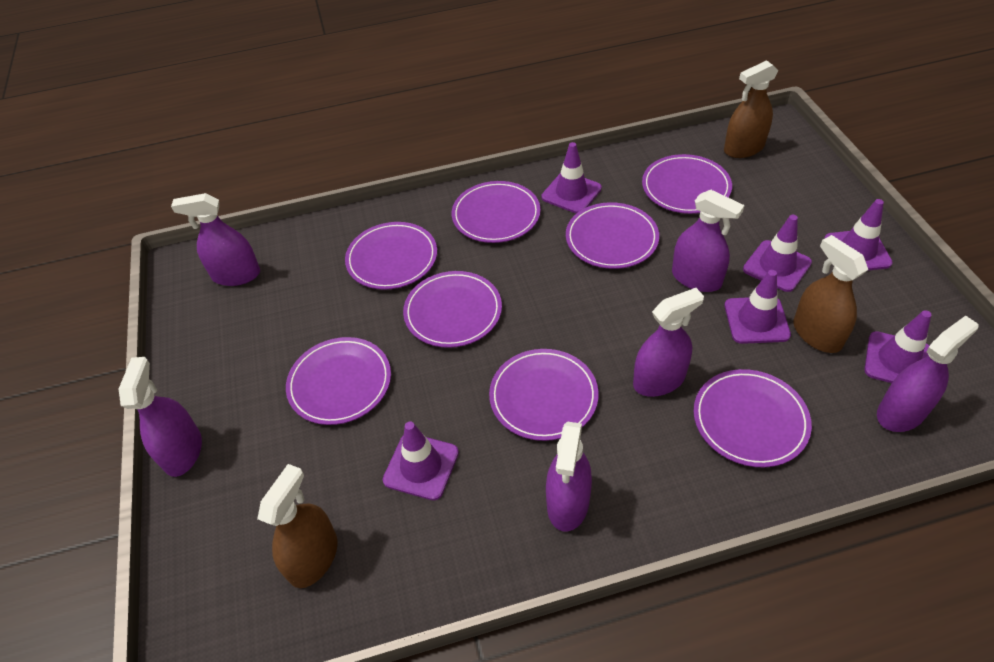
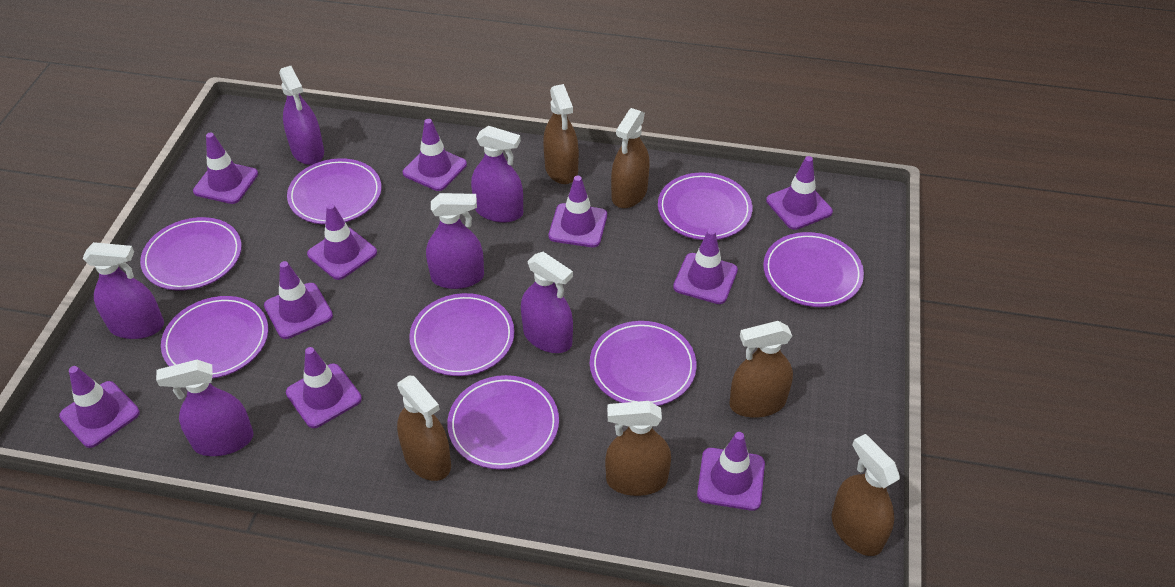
brown spray bottle: [257,464,338,588] [724,60,778,158] [793,235,868,353] = 3 -> [397,376,451,481] [543,84,579,184] [605,401,671,496] [611,108,650,208] [729,321,793,418] [832,434,900,556] = 6
purple traffic cone: [383,422,459,500] [541,142,602,213] [724,270,791,344] [743,215,812,292] [824,199,893,271] [864,310,931,383] = 6 -> [59,366,140,448] [193,133,258,204] [264,261,333,339] [286,347,362,428] [307,203,377,280] [403,119,467,191] [549,176,607,247] [673,229,738,304] [697,432,765,511] [766,156,833,230] = 10

